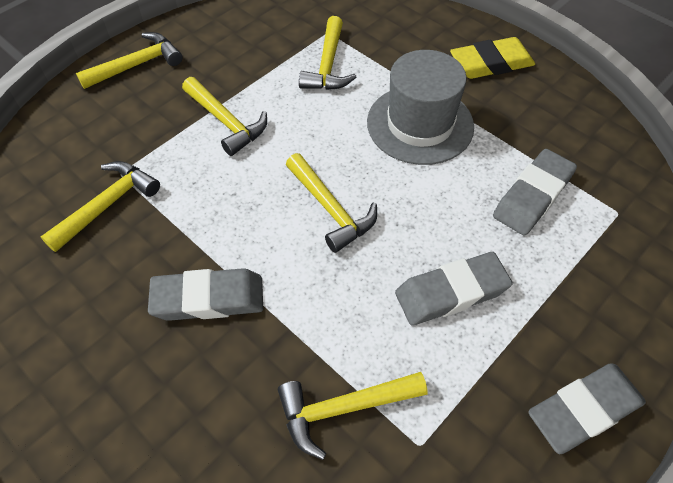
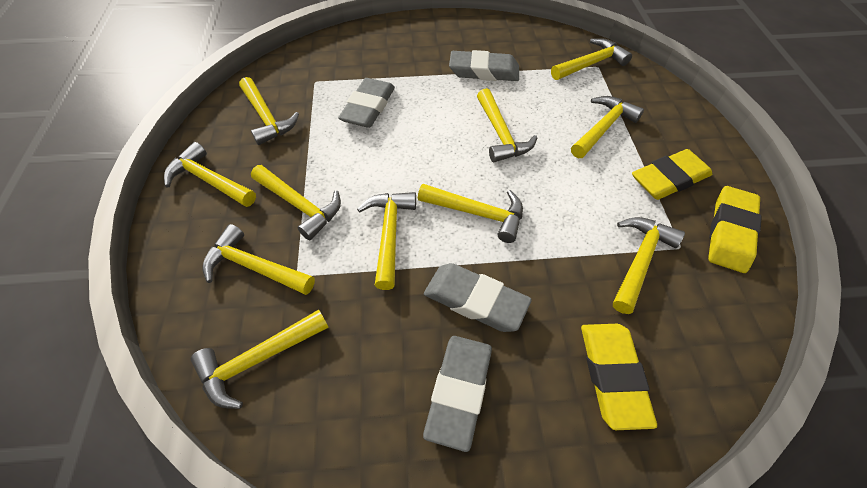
grey hat: [367,50,474,165] = 1 -> none = 0
yellow eraser: [450,37,535,79] = 1 -> [581,324,657,430] [632,149,712,200] [708,186,762,273] = 3
yellow hammer: [41,161,160,252] [76,32,183,89] [182,77,267,156] [278,372,427,460] [286,153,377,253] [299,16,356,90] = 6 -> [164,142,256,207] [191,310,328,409] [202,224,315,295] [239,77,299,145] [251,165,341,240] [357,192,416,290] [418,184,523,243] [477,88,537,162] [551,38,632,80] [571,96,644,158] [613,217,685,314] = 11

